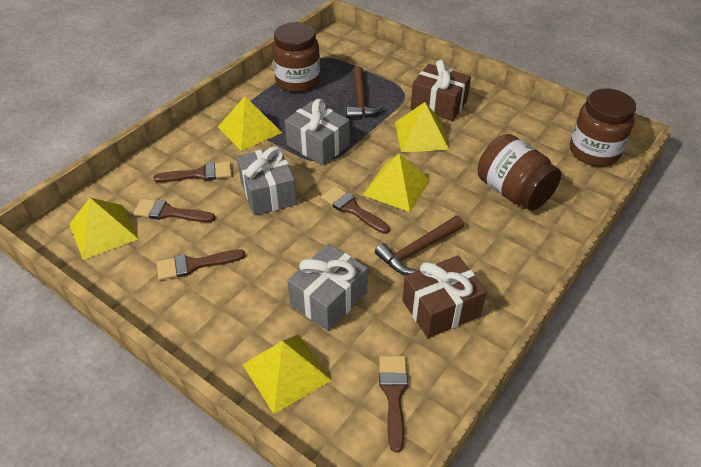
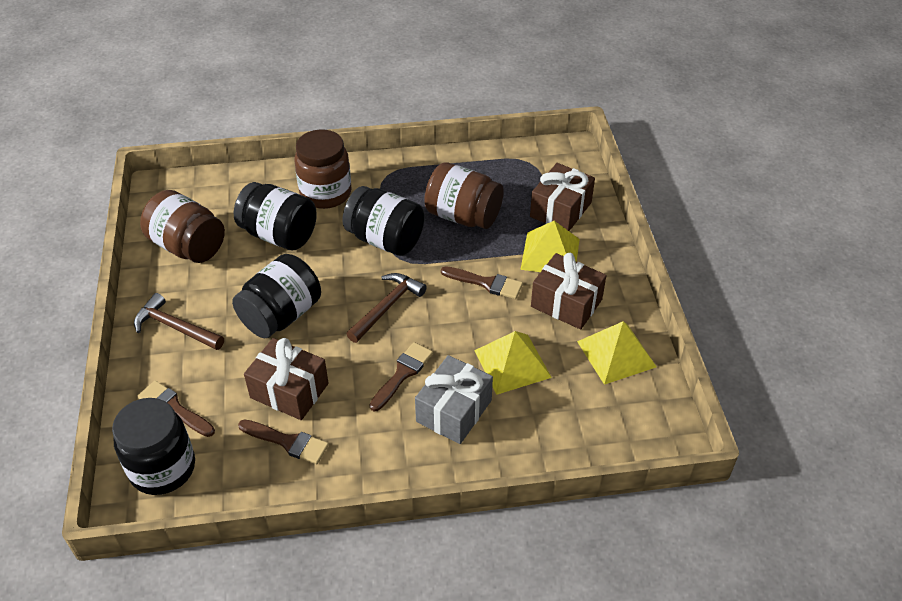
black jar: none = 0 -> [112,398,195,495] [232,254,321,338] [234,182,317,250] [342,186,425,256] = 4
brown brush: [133,199,215,222] [153,162,232,182] [157,250,246,280] [321,186,390,234] [379,356,408,452] = 5 -> [138,380,215,437] [238,420,329,464] [369,342,433,411] [441,266,523,299] = 4
brown gift: [402,255,487,338] [411,60,471,121] = 2 -> [244,338,329,420] [530,163,595,231] [531,253,607,329] = 3
grey gift: [237,146,297,216] [285,99,350,165] [287,244,368,331] = 3 -> [415,355,493,444] = 1
yellow pyramid: [69,198,138,260] [218,96,282,151] [242,334,332,414] [363,153,430,212] [395,102,449,152] = 5 -> [474,331,552,395] [520,221,580,272] [577,321,657,385] = 3

